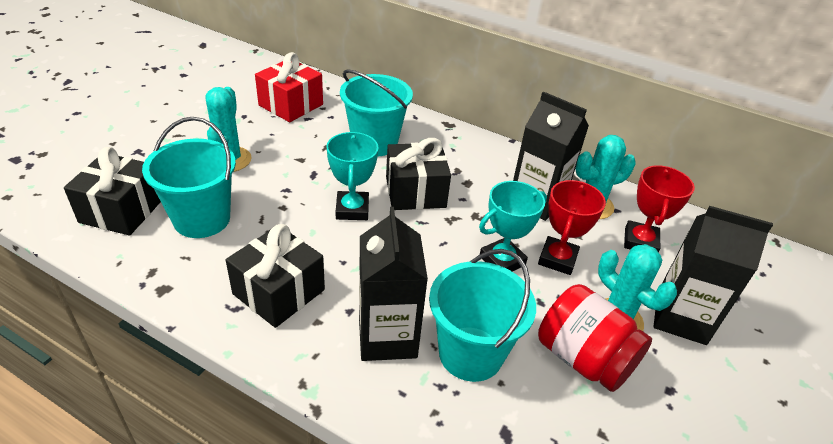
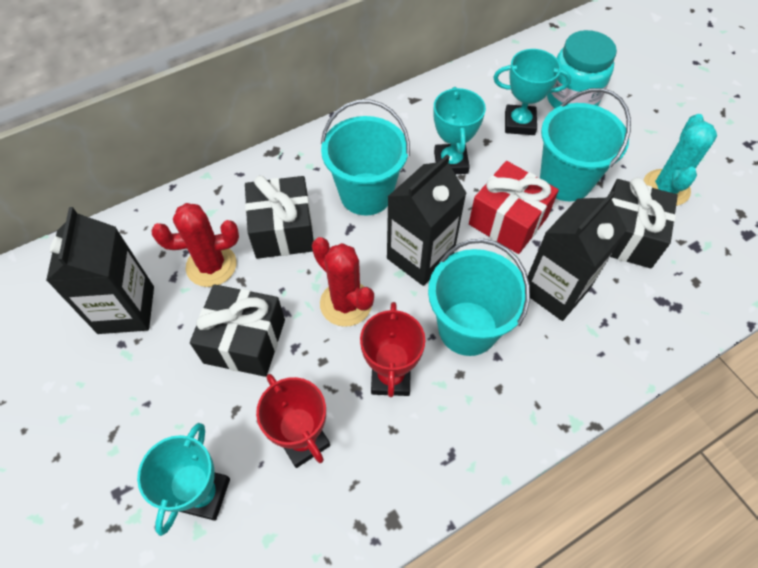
red cactus: none = 0 -> [152,203,239,287] [312,237,374,327] = 2
red jar: [538,284,652,392] = 1 -> none = 0
turquoise cactus: [206,87,252,172] [576,135,636,219] [598,244,677,331] = 3 -> [643,114,717,206] = 1
turquoise jar: none = 0 -> [547,30,617,108] = 1
turquoise trophy: [326,132,379,220] [479,181,547,272] = 2 -> [137,423,230,536] [433,87,486,174] [493,49,571,135] = 3

